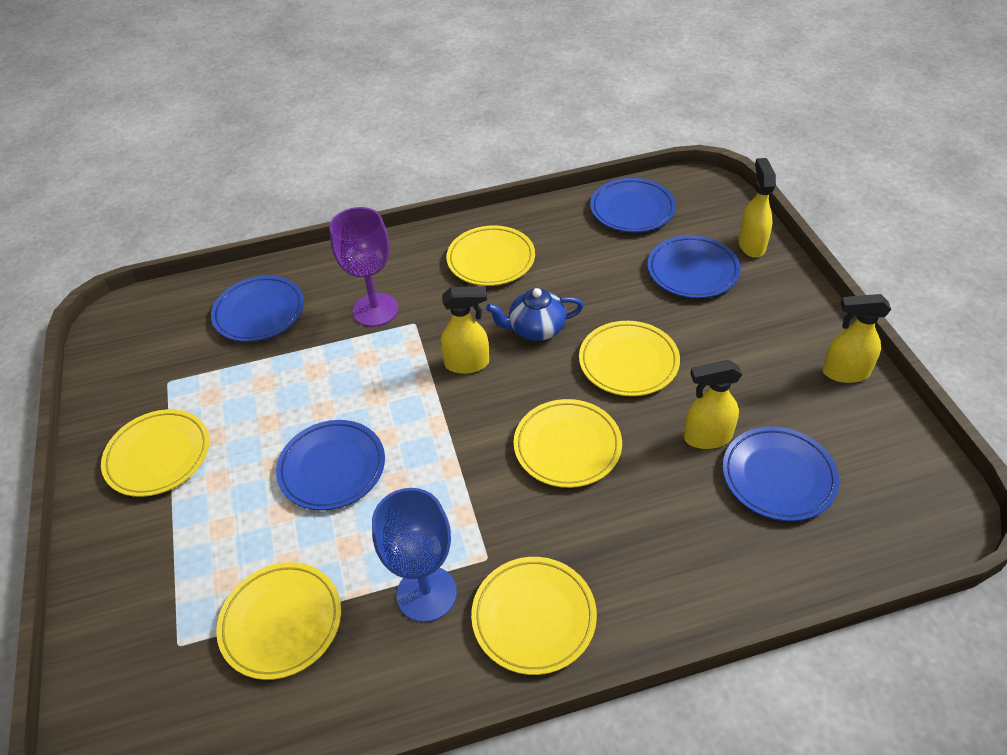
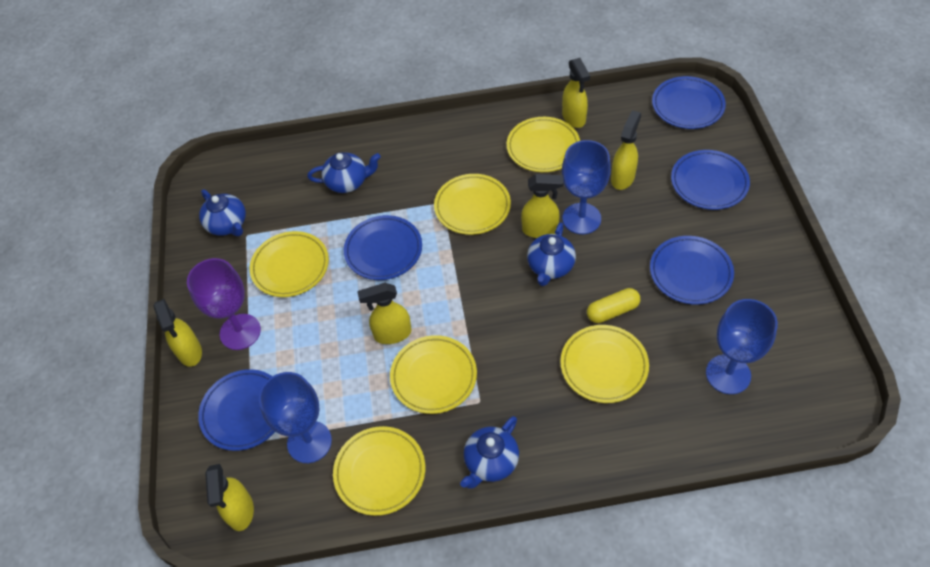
blue goblet: [372,488,457,622] = 1 -> [259,372,332,463] [562,140,611,234] [706,299,778,394] = 3
blue teapot: [486,288,583,341] = 1 -> [199,189,246,236] [307,152,381,193] [460,416,519,489] [527,222,576,286] = 4
yellow capsule: none = 0 -> [587,288,640,323] = 1
yellow spray bottle: [441,287,489,374] [684,360,742,449] [738,158,776,258] [822,294,891,383] = 4 -> [153,299,202,367] [205,464,254,531] [357,283,411,344] [521,174,564,238] [562,58,590,128] [611,110,641,190] = 6

